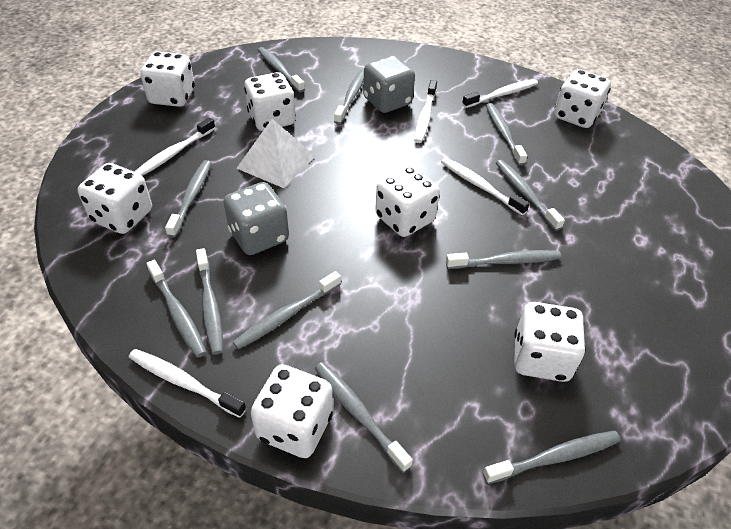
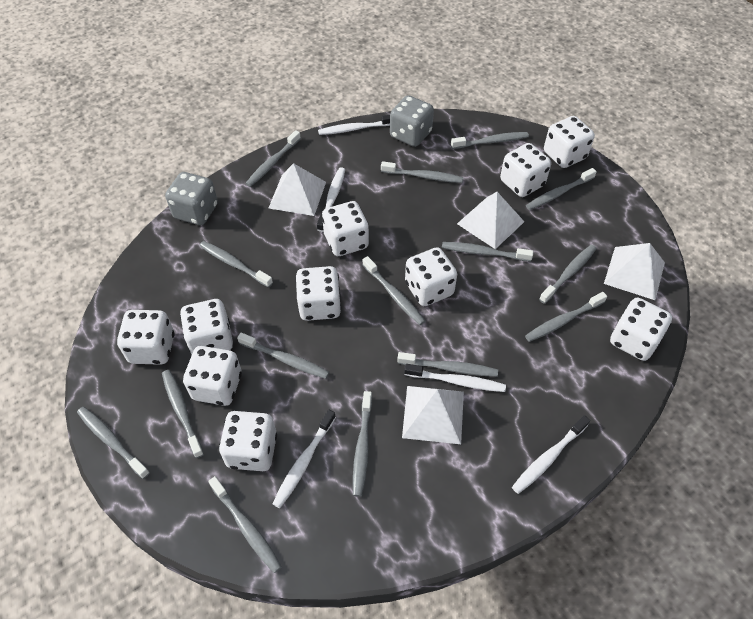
grey toothbrush: [146,260,207,358] [165,160,211,238] [196,248,223,355] [233,271,341,349] [258,47,305,93] [315,362,413,473] [334,70,364,124] [446,250,561,269] [483,431,621,484] [486,103,527,166] [496,160,565,231] = 11 -> [77,407,150,479] [162,370,204,458] [200,241,273,287] [208,476,282,573] [237,333,329,379] [245,130,301,187] [353,391,372,497] [363,256,426,325] [381,161,464,183] [397,352,498,377] [442,242,533,262] [451,132,529,149] [525,292,607,342] [526,168,597,210] [539,245,597,304] = 15
white dice: [77,163,152,234] [140,52,195,107] [244,72,296,131] [251,364,333,458] [375,166,440,237] [514,302,586,382] [554,69,611,128] = 7 -> [117,310,174,365] [180,299,233,354] [183,346,242,406] [219,411,277,471] [295,266,341,321] [322,201,369,256] [405,247,457,306] [500,143,551,197] [544,116,595,168] [610,298,672,361] = 10
white pyramid: [236,119,315,188] = 1 -> [269,163,326,216] [402,386,464,444] [457,192,524,249] [604,243,665,300] = 4

